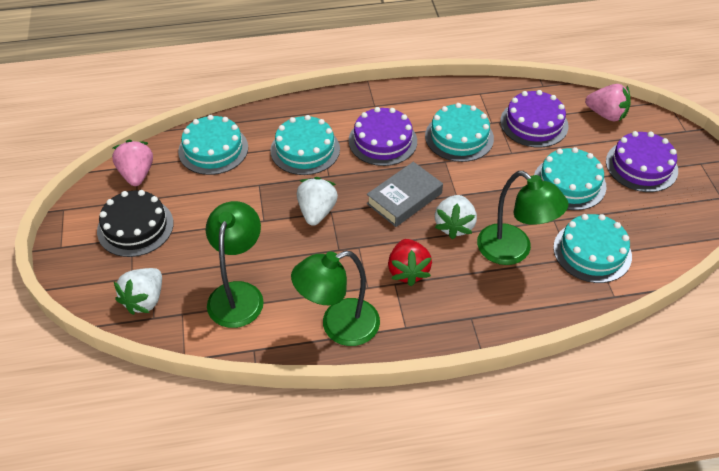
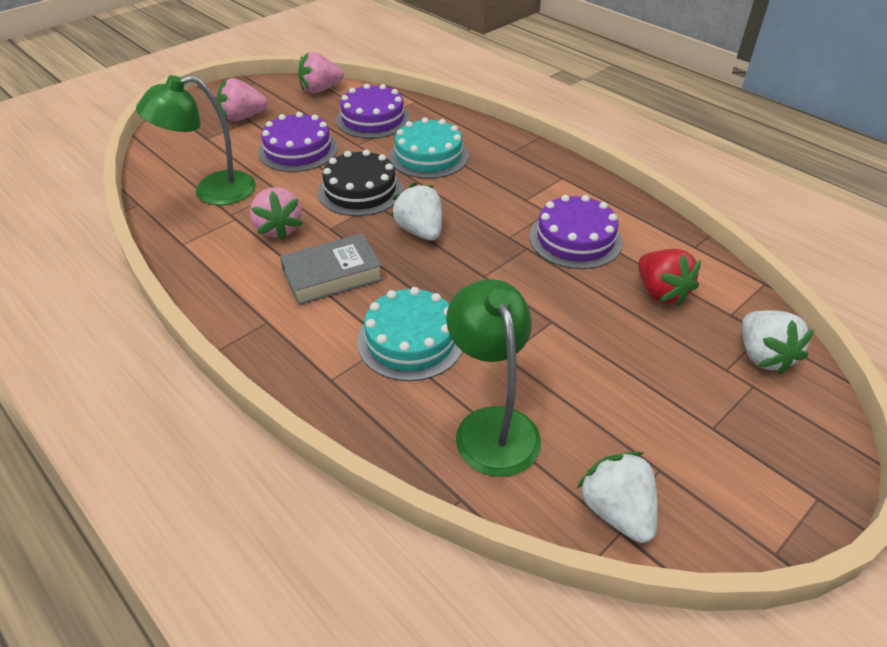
green lamp: [206,201,264,328] [291,251,380,346] [477,171,569,265] = 3 -> [136,75,256,205] [446,279,541,477] = 2
pink strawberry: [112,140,153,186] [585,84,631,121] = 2 -> [217,78,268,121] [250,187,303,241] [298,52,344,93] = 3
turquoise cake: [178,115,248,175] [270,115,340,175] [425,103,494,162] [534,147,606,210] [553,214,632,283] = 5 -> [357,287,462,381] [389,118,469,179] = 2

